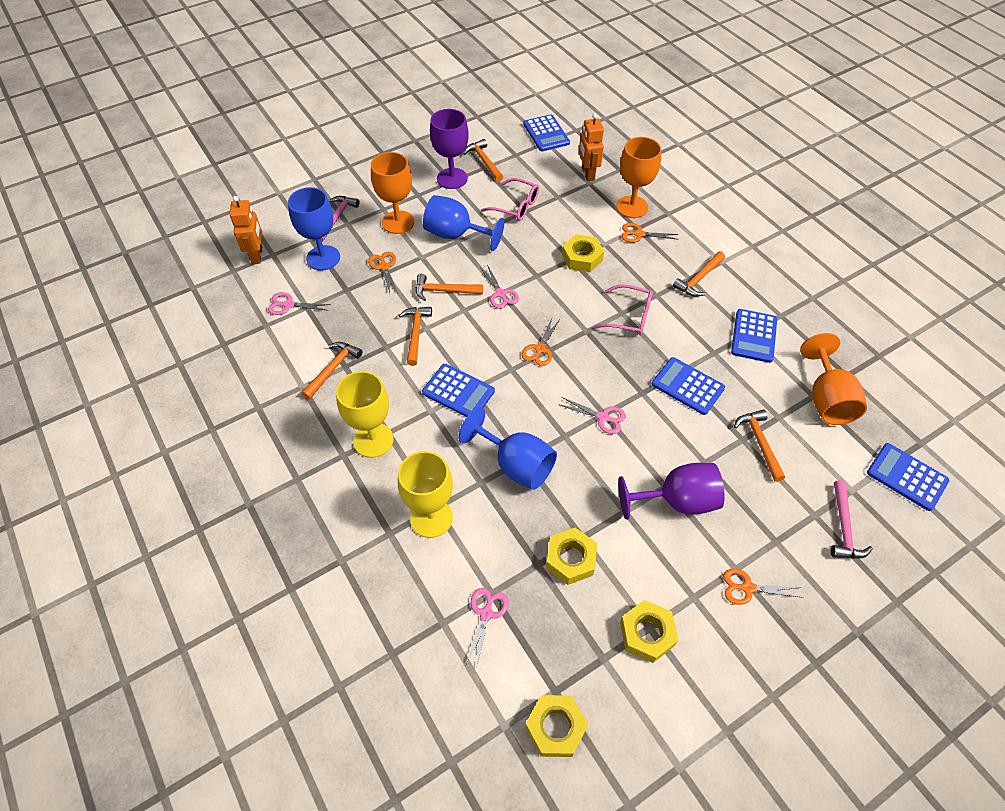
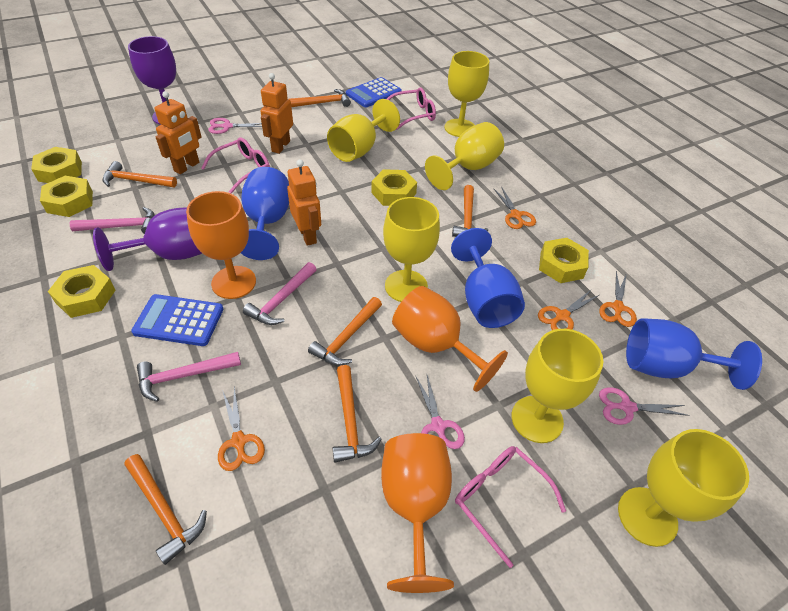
blue calculator: [422,364,495,417] [523,114,570,151] [652,357,725,415] [731,309,777,363] [867,443,950,511] = 5 -> [131,294,223,346] [346,77,402,107] = 2
orange robot: [229,196,262,264] [579,113,604,181] = 2 -> [154,91,202,174] [260,73,293,154] [287,159,321,246] = 3
pink glasses: [481,178,539,221] [594,284,653,335] = 2 -> [201,137,270,193] [387,87,436,130] [455,446,566,568] = 3
pink hammer: [321,196,359,242] [831,480,873,559] = 2 -> [70,207,155,234] [137,352,241,402] [243,262,317,325] = 3
pink scissors: [268,292,331,315] [466,588,508,669] [480,265,519,309] [558,397,626,434] = 4 -> [208,118,262,134] [415,375,465,449] [599,387,689,425] = 3
yellow goblet: [336,371,394,458] [398,451,453,538] = 2 -> [327,99,400,162] [383,197,440,302] [425,122,504,190] [445,51,489,137] [512,329,603,443] [618,429,749,547] = 6
yellow nut: [525,695,588,757] [546,528,597,585] [562,235,604,272] [620,600,678,663] = 4 -> [31,147,82,183] [40,176,93,217] [48,265,116,318] [371,169,417,206] [539,238,589,283] = 5

